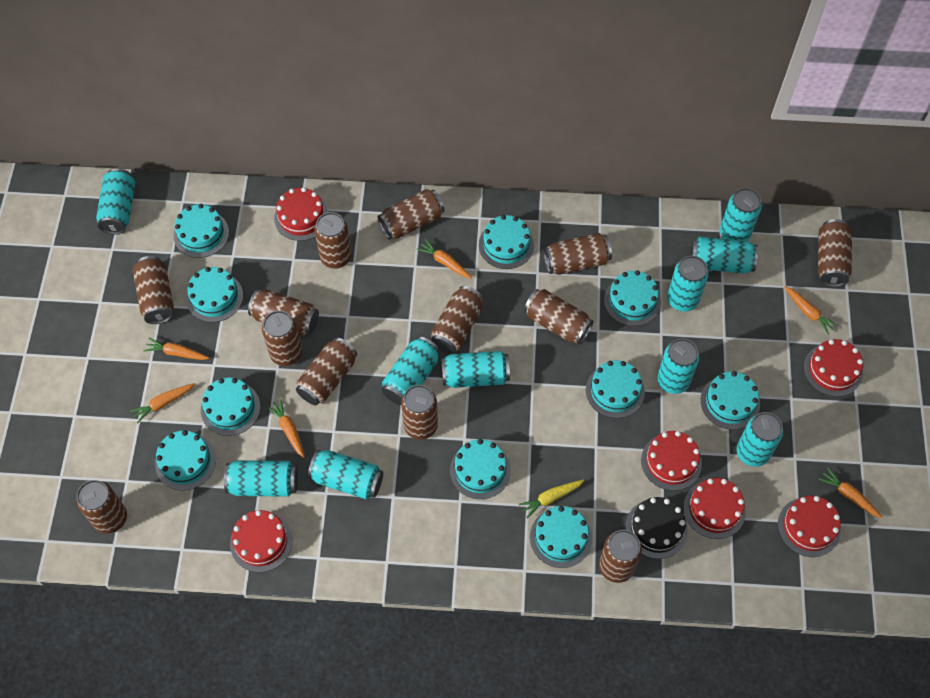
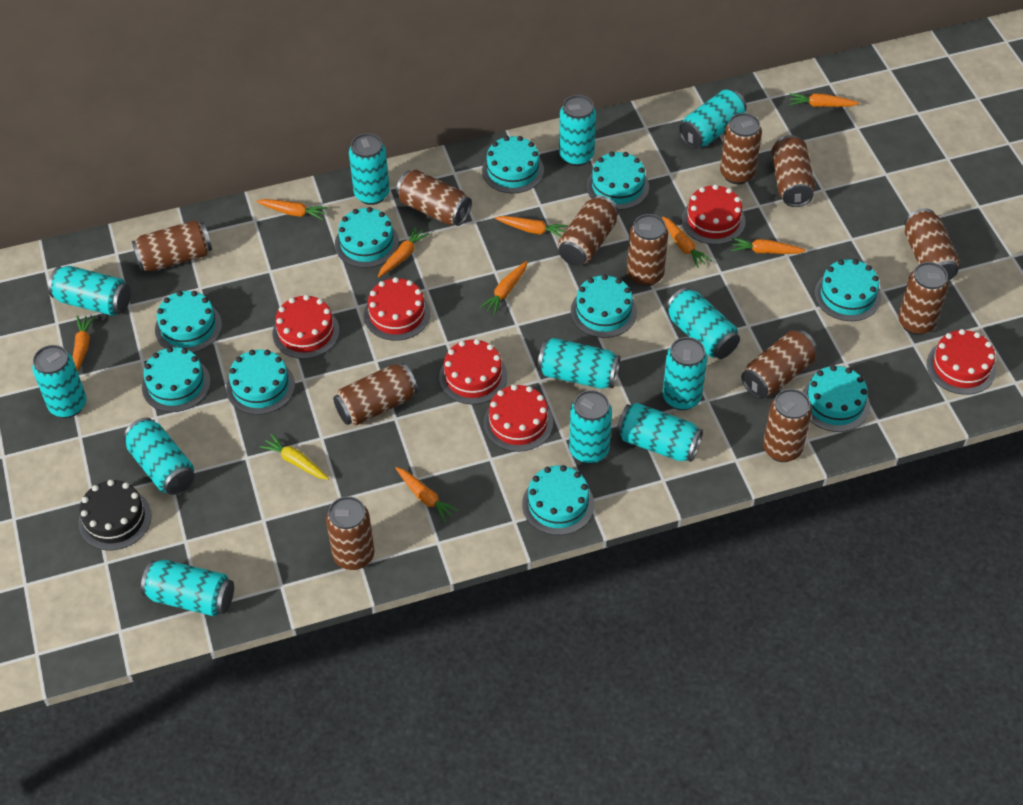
brown can: [76,480,127,534] [133,256,174,324] [248,289,319,336] [262,310,302,366] [296,337,358,406] [314,212,352,269] [377,189,444,240] [401,385,438,440] [431,286,484,354] [524,289,594,345] [544,233,612,275] [599,530,642,583] [818,219,852,287] = 13 -> [132,220,212,271] [326,496,374,570] [333,363,418,426] [396,170,472,226] [558,195,619,266] [627,214,668,286] [720,113,762,184] [741,330,817,399] [763,389,812,462] [771,135,815,207] [898,262,949,335] [904,208,960,281] = 12
orange carrot: [130,383,195,424] [143,338,209,360] [266,399,305,458] [416,239,472,278] [784,286,839,335] [819,468,883,518] = 6 -> [72,316,95,372] [256,199,328,220] [378,226,430,277] [396,467,459,523] [480,261,528,315] [495,216,568,237] [662,216,712,268] [731,238,806,254] [789,93,859,107] = 9
turquoise can: [96,168,135,235] [224,460,298,497] [308,450,383,499] [381,336,440,405] [441,351,510,388] [657,339,699,394] [667,256,708,312] [690,237,758,273] [720,188,762,241] [737,412,783,467] = 10 -> [32,345,86,418] [48,266,131,316] [124,418,194,495] [141,560,234,616] [349,133,390,205] [537,338,620,389] [559,95,596,166] [569,390,612,464] [616,403,703,462] [663,337,707,410] [666,287,740,359] [679,90,747,149] = 12

